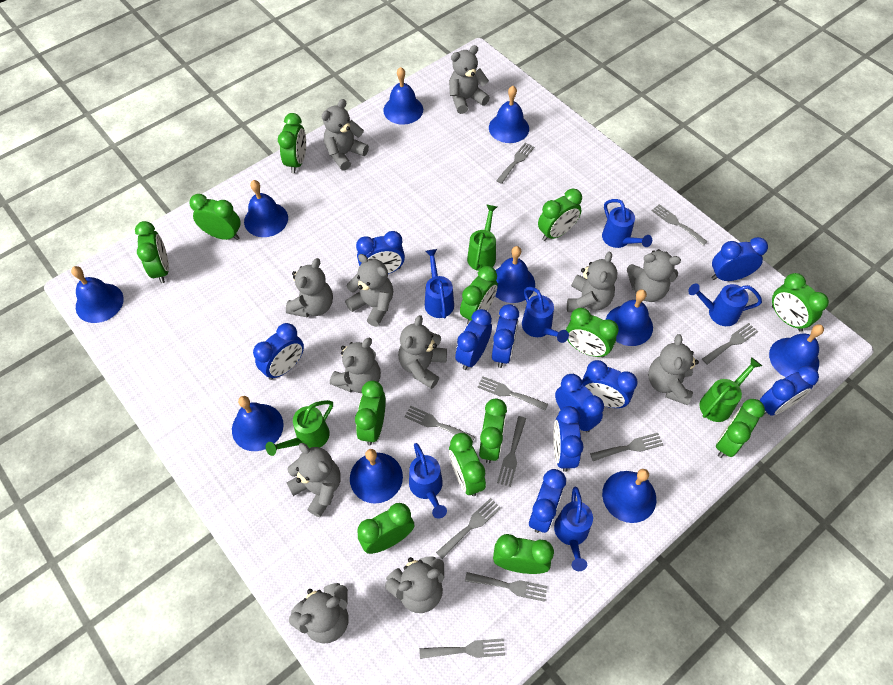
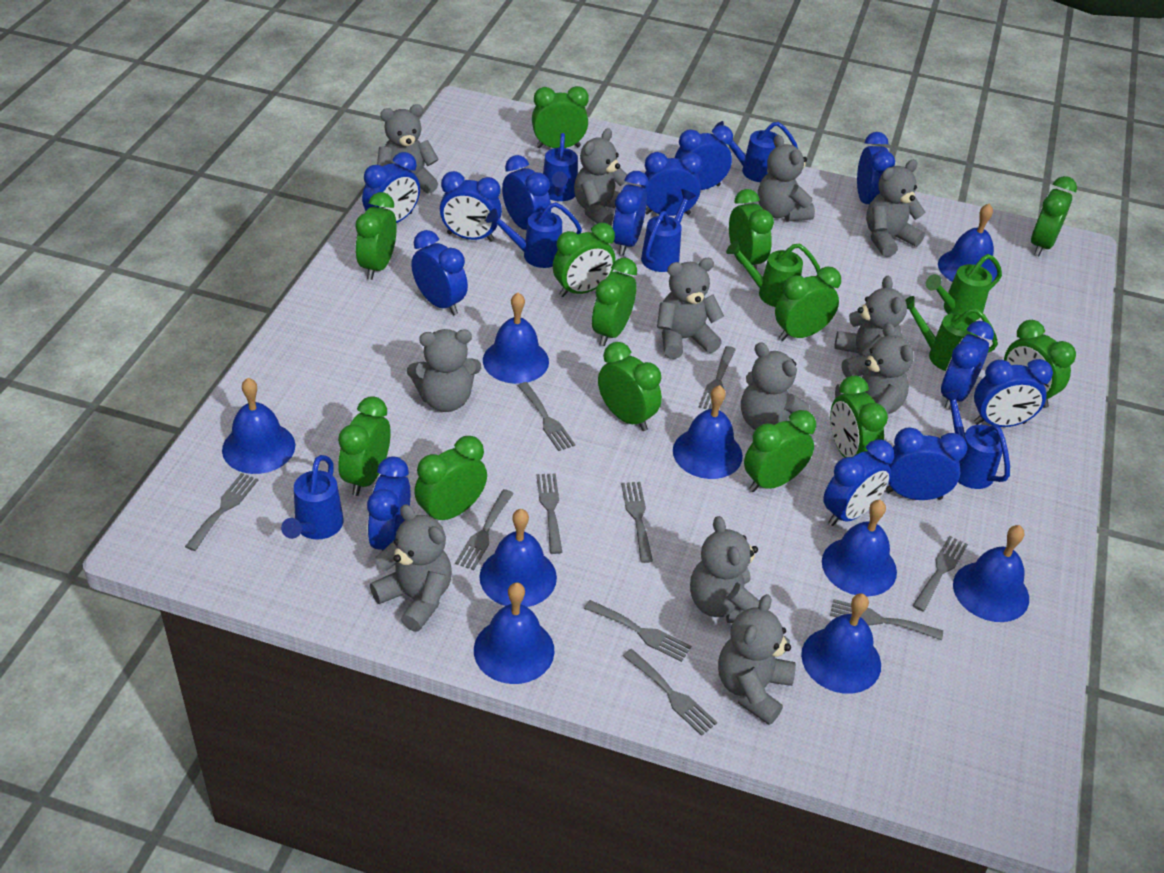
blue bell: [71,266,124,323] [232,396,284,451] [244,180,288,237] [350,449,403,504] [383,67,423,125] [489,86,529,143] [495,246,535,303] [602,469,656,523] [606,289,653,346] [769,324,824,377] = 10 -> [222,378,295,474] [474,582,555,684] [479,509,557,607] [483,292,549,384] [673,385,743,479] [801,593,881,694] [822,500,897,597] [938,204,997,282] [953,525,1029,622] = 9
blue clock: [253,323,304,380] [356,231,405,274] [455,309,492,370] [492,304,519,368] [529,469,566,533] [553,406,583,472] [555,374,604,432] [582,360,638,408] [711,237,768,281] [760,366,819,416] = 10 -> [362,152,420,223] [367,457,410,551] [411,230,468,315] [440,171,502,242] [502,155,551,230] [612,171,648,255] [641,152,703,216] [675,125,733,190] [823,439,894,526] [857,132,895,205] [885,427,967,500] [941,321,994,409] [974,359,1053,427] = 13

